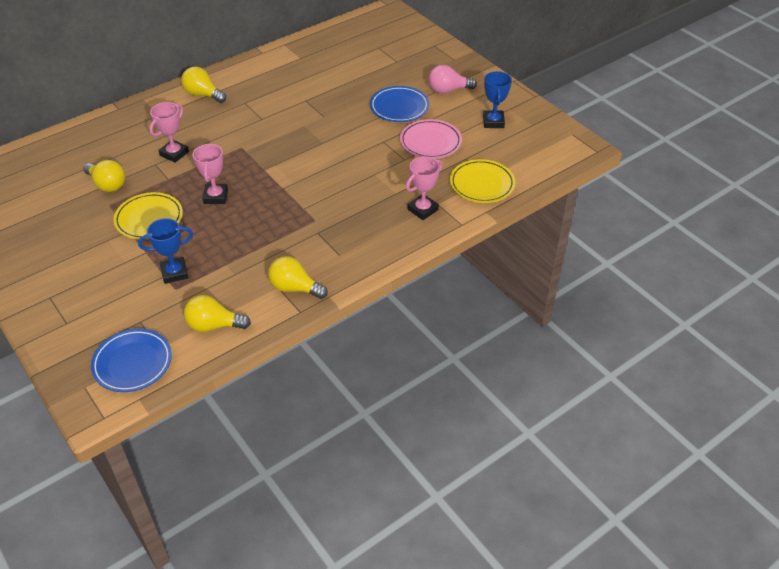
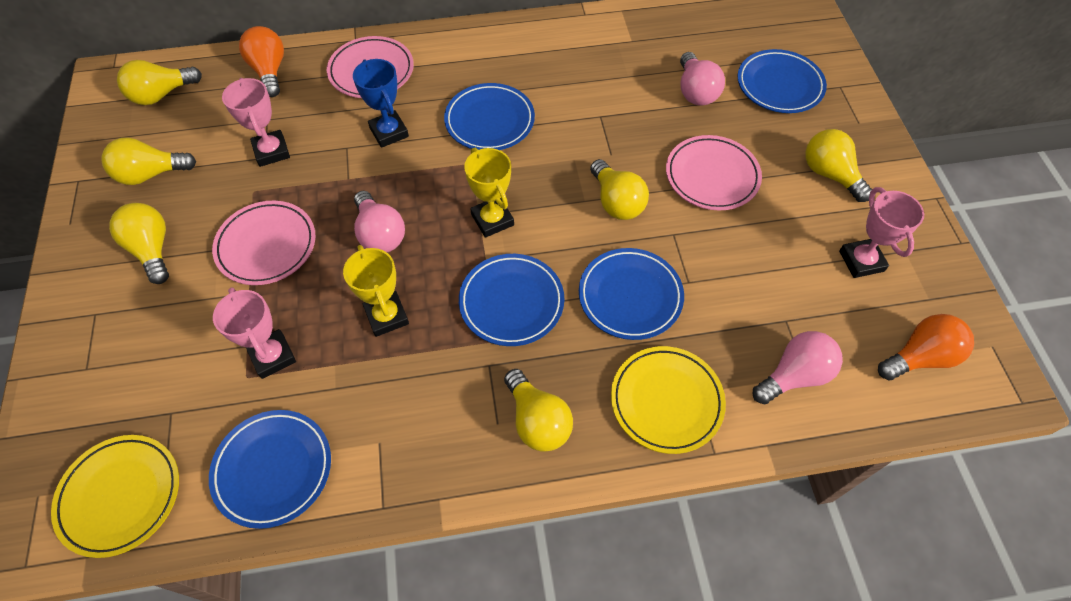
blue plate: [91,329,172,392] [370,86,429,122] = 2 -> [209,410,331,529] [444,83,535,150] [459,254,564,346] [579,248,684,340] [738,49,827,113] = 5
blue trophy: [138,218,193,284] [483,71,512,128] = 2 -> [353,59,409,148] = 1
orange light bulb: none = 0 -> [239,26,284,97] [878,314,974,380] = 2
pink light bulb: [428,65,477,94] = 1 -> [354,191,405,252] [680,52,725,106] [753,331,843,404] = 3
pink plate: [400,119,462,159] = 1 -> [212,201,316,285] [327,36,414,98] [666,135,762,210] = 3
yellow light bulb: [83,160,125,192] [181,67,226,103] [184,295,251,332] [268,256,328,299] = 4 -> [101,138,196,185] [109,203,169,284] [117,60,202,105] [504,369,573,452] [590,159,649,220] [805,129,873,202] = 6
yellow trophy: none = 0 -> [343,245,409,337] [464,148,514,238] = 2

